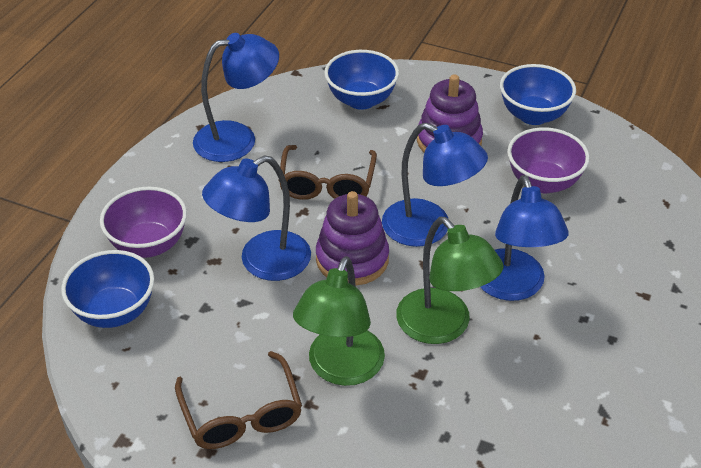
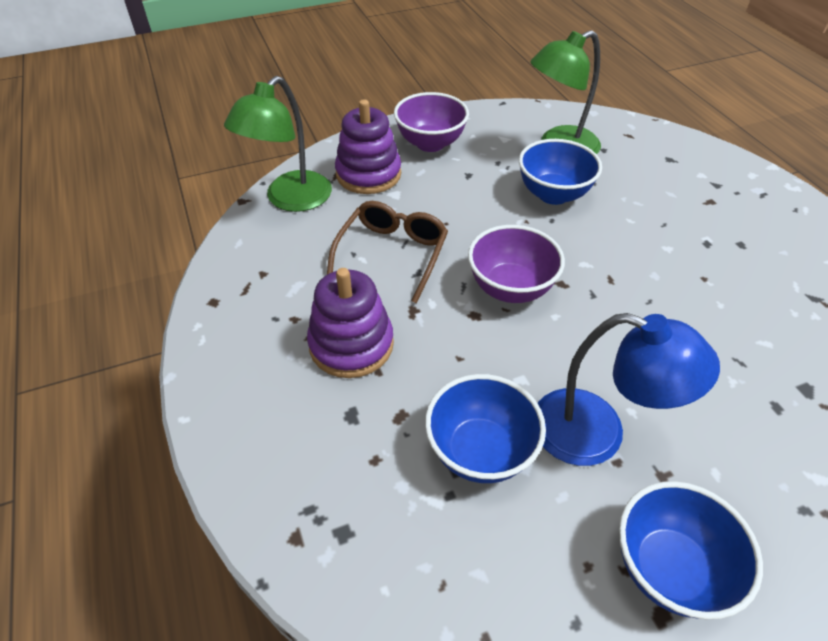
blue lamp: [193,33,279,162] [202,155,311,281] [382,123,488,247] [480,175,569,301] = 4 -> [538,313,720,466] = 1
brown glasses: [175,351,302,449] [279,145,377,200] = 2 -> [327,201,448,303] = 1

